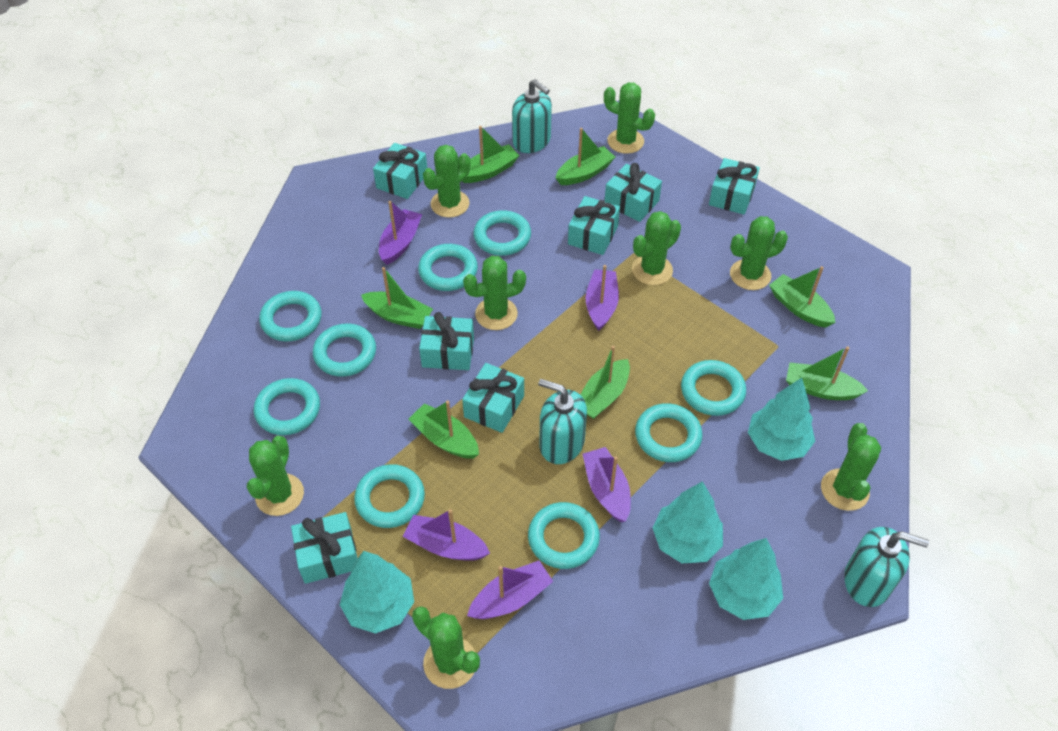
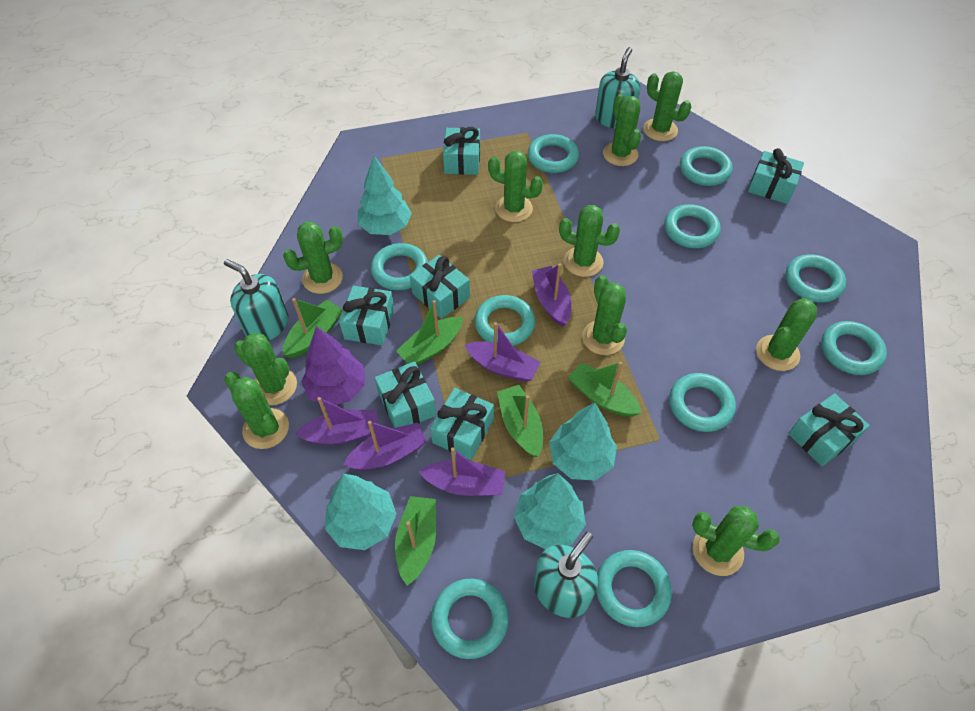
green boat: [361,267,433,329] [409,401,479,459] [463,126,520,183] [556,128,615,185] [580,346,630,419] [769,266,836,328] [786,346,868,400] = 7 -> [283,298,343,358] [395,496,436,586] [396,300,463,365] [497,385,543,457] [568,362,642,417] = 5
green cactus: [247,436,304,516] [412,606,480,689] [423,145,470,218] [463,256,526,330] [604,82,655,154] [632,211,681,285] [730,216,788,290] [821,423,881,511] = 8 -> [224,372,289,449] [234,333,297,405] [283,222,343,294] [488,151,543,222] [559,205,620,277] [582,275,627,355] [603,94,641,166] [643,71,691,141] [692,506,780,576] [756,298,817,371] = 10
purple tree: none = 0 -> [301,326,365,405] = 1
turquoise ring: [254,378,320,435] [259,291,322,341] [313,324,376,377] [354,464,425,528] [418,244,478,291] [473,210,531,256] [528,502,600,569] [635,403,703,462] [681,360,746,416] = 9 -> [371,243,428,290] [431,578,509,659] [475,295,535,346] [528,134,579,173] [596,550,672,627] [664,204,720,248] [669,373,736,432] [680,146,733,186] [785,254,846,303] [821,321,887,375] = 10

